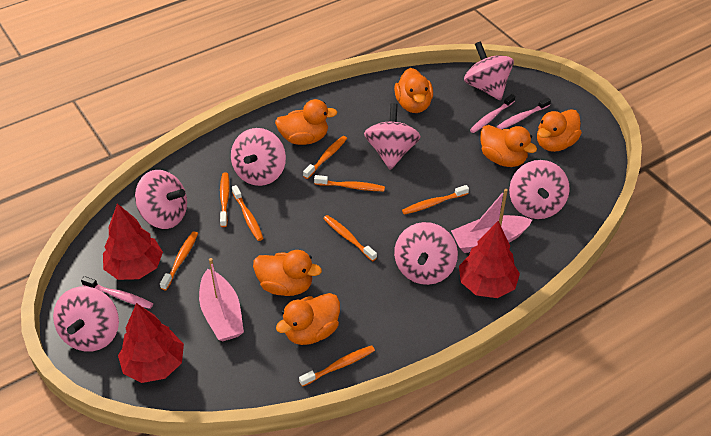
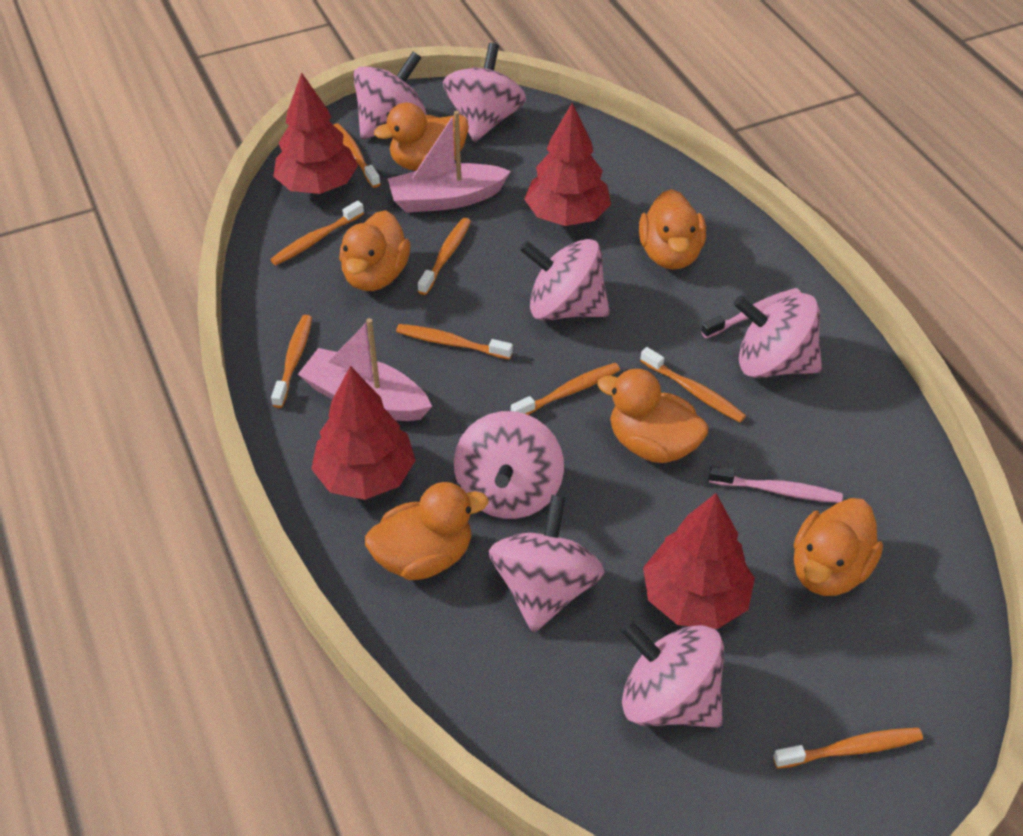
pink toothbrush: [81,276,153,309] [470,94,515,133] [497,98,551,129] = 3 -> [701,288,801,339] [708,466,843,503] = 2
red tree: [103,203,163,280] [118,303,184,383] [459,221,520,298] = 3 -> [273,72,358,194] [311,366,416,500] [524,103,611,226] [643,493,755,629] = 4

